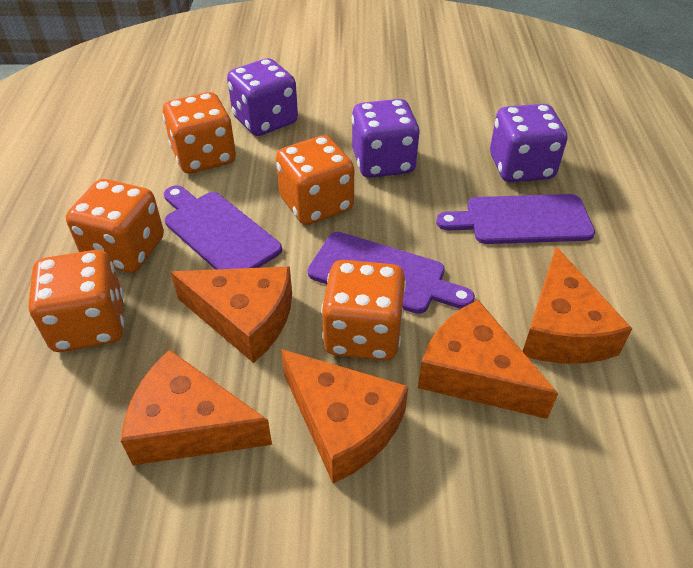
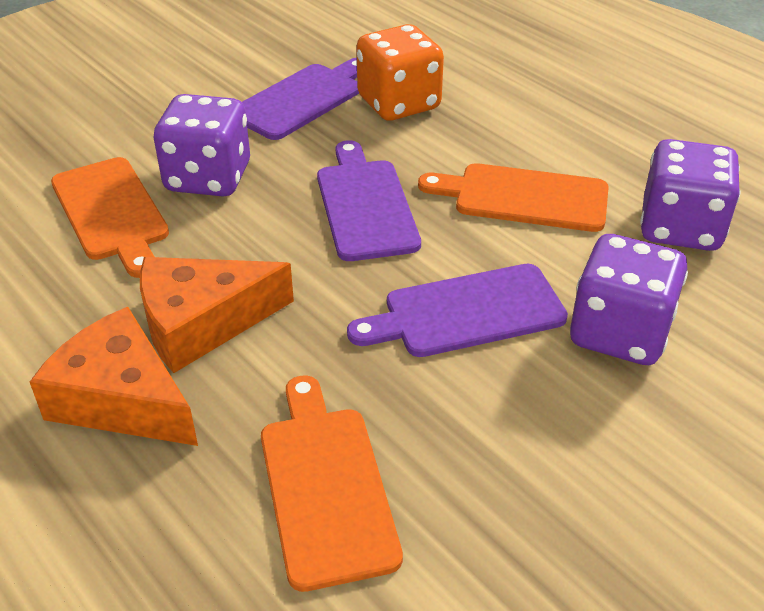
orange cheese: [121,350,272,465] [171,267,292,363] [281,349,408,484] [418,300,558,419] [523,247,632,363] = 5 -> [30,307,198,446] [140,257,294,373] = 2
orange cutting board: none = 0 -> [51,157,169,278] [261,376,403,592] [418,163,609,232] = 3
orange dice: [28,250,124,352] [66,179,164,272] [163,92,236,174] [276,135,354,225] [321,260,406,360] = 5 -> [356,24,444,121] = 1

